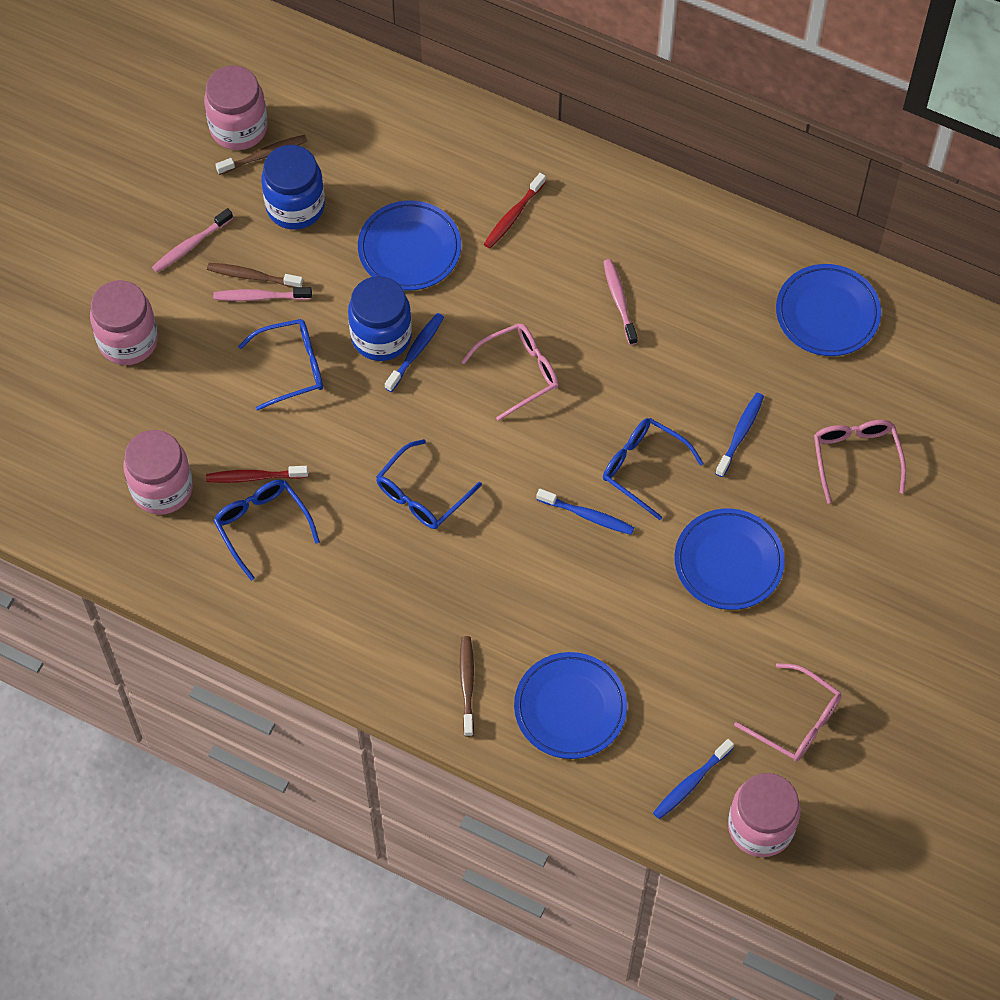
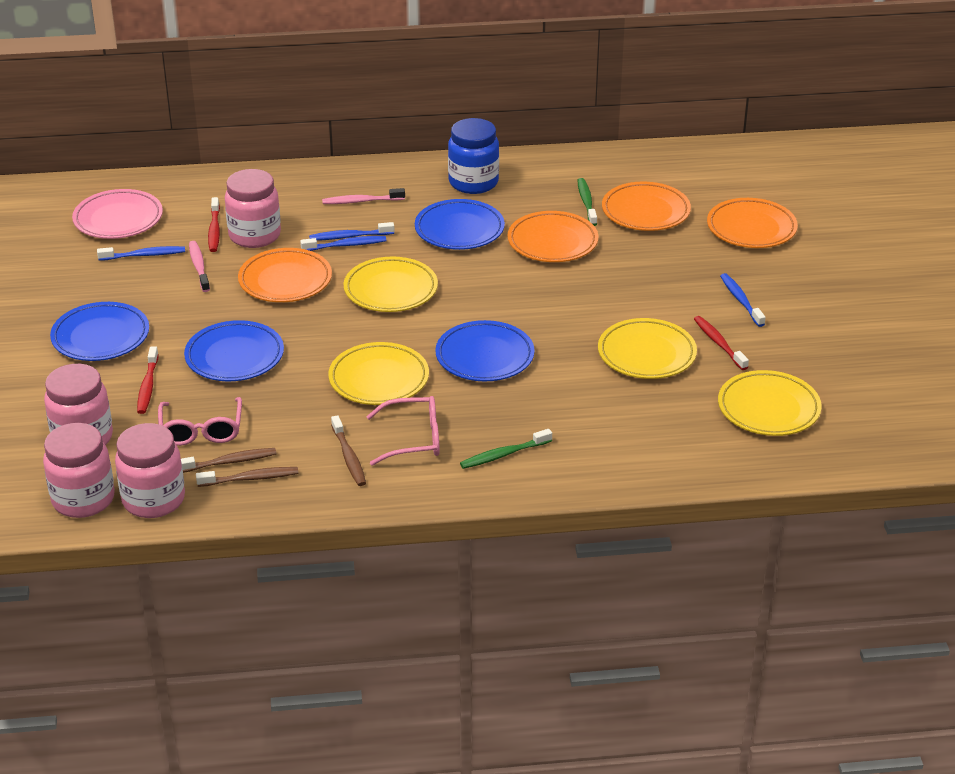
blue glasses: [214,480,320,581] [238,319,323,411] [376,439,482,529] [603,418,704,520] = 4 -> none = 0
blue jar: [261,145,325,230] [348,276,412,361] = 2 -> [448,118,499,194] = 1
green toothbrush: none = 0 -> [460,429,552,469] [578,178,597,226] = 2
orange plate: none = 0 -> [238,248,332,302] [508,211,598,262] [602,182,691,231] [707,198,798,248] = 4
pink glasses: [462,323,559,421] [734,663,841,762] [814,420,906,503] = 3 -> [158,397,242,446] [366,396,440,466] = 2
pink plate: none = 0 -> [72,189,163,239] = 1
pink toothbrush: [152,208,233,273] [213,287,312,301] [603,259,638,345] = 3 -> [189,241,210,292] [322,188,405,204] = 2
red toothbrush: [206,466,308,483] [484,173,546,249] = 2 -> [137,347,159,414] [208,197,220,252] [694,316,749,370] = 3
yellow plate: none = 0 -> [328,342,429,405] [344,256,438,312] [598,318,697,379] [718,370,822,436] = 4

